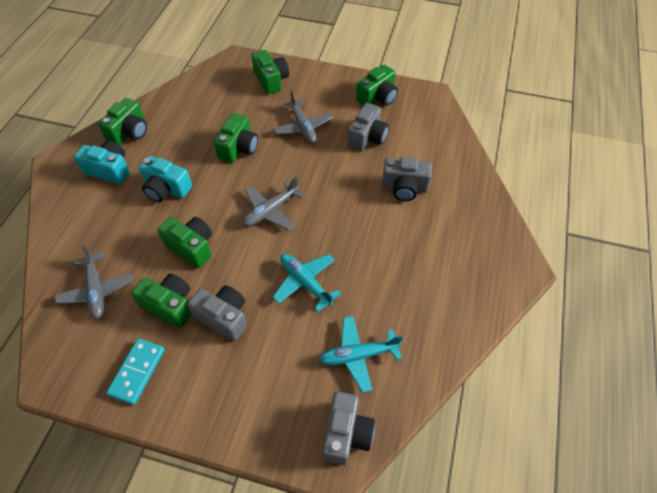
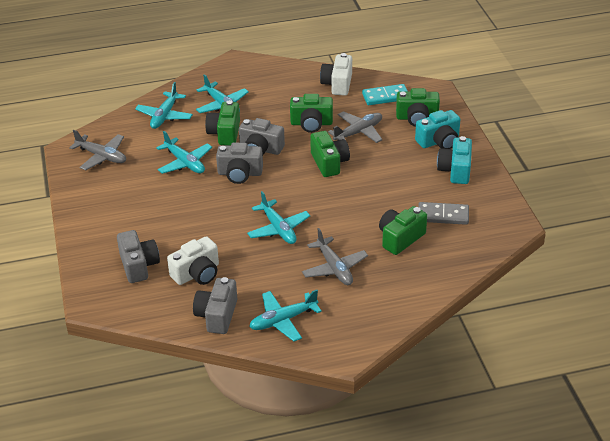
green camera: [98,98,147,145] [131,274,192,328] [158,217,212,268] [214,113,258,163] [252,50,289,94] [356,65,398,106] = 6 -> [205,100,240,146] [290,94,333,133] [310,131,350,177] [379,206,427,255] [396,88,440,127] = 5
grey domino: none = 0 -> [418,202,469,225] = 1
turquoise plane: [273,254,341,312] [319,316,403,393] = 2 -> [135,82,193,129] [156,131,212,174] [196,74,249,113] [247,191,310,244] [249,290,322,341] = 5
white camera: none = 0 -> [167,236,219,285] [320,53,352,96] = 2

